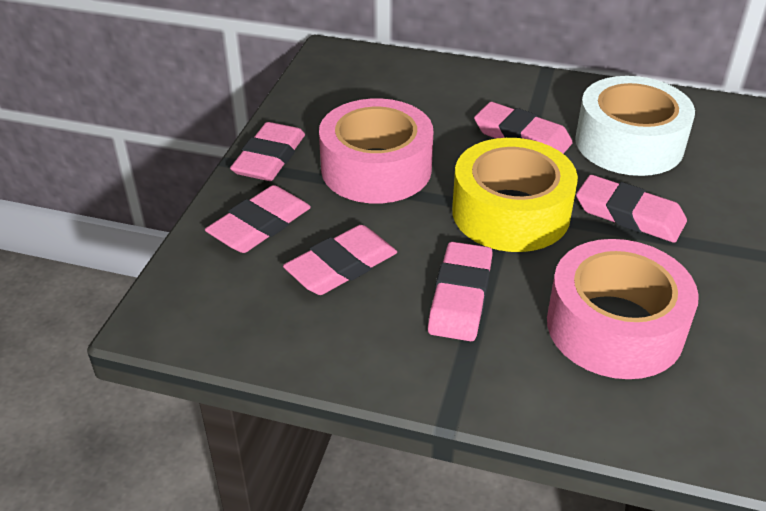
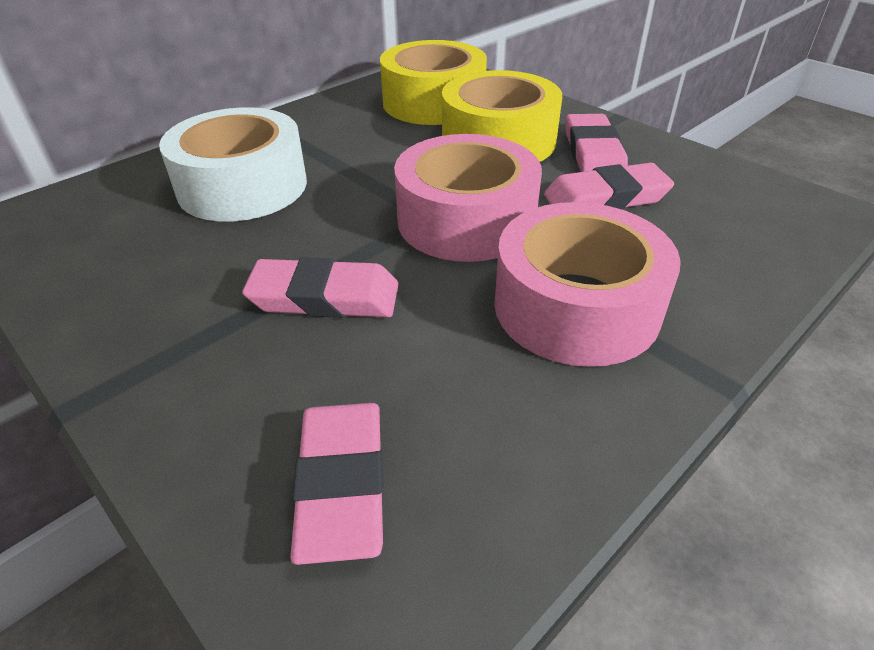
pink eraser: [205,185,311,253] [230,122,305,181] [283,225,397,295] [428,242,493,341] [474,102,573,154] [576,175,687,243] = 6 -> [242,257,399,318] [290,403,384,565] [544,162,674,209] [566,114,628,172] = 4
yellow tape: [452,138,578,252] = 1 -> [380,40,487,125] [442,70,562,162] = 2

